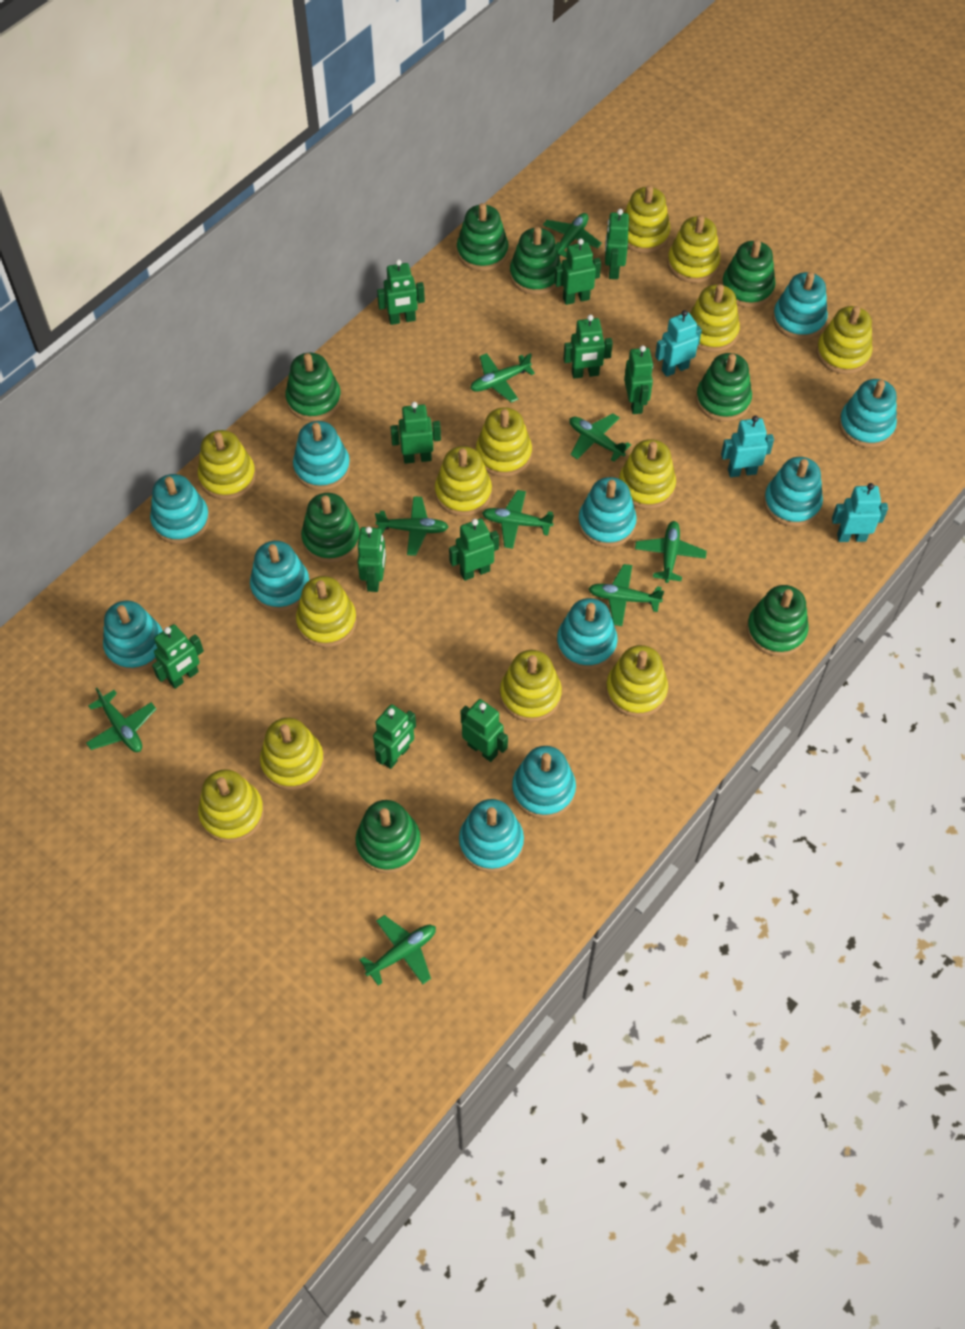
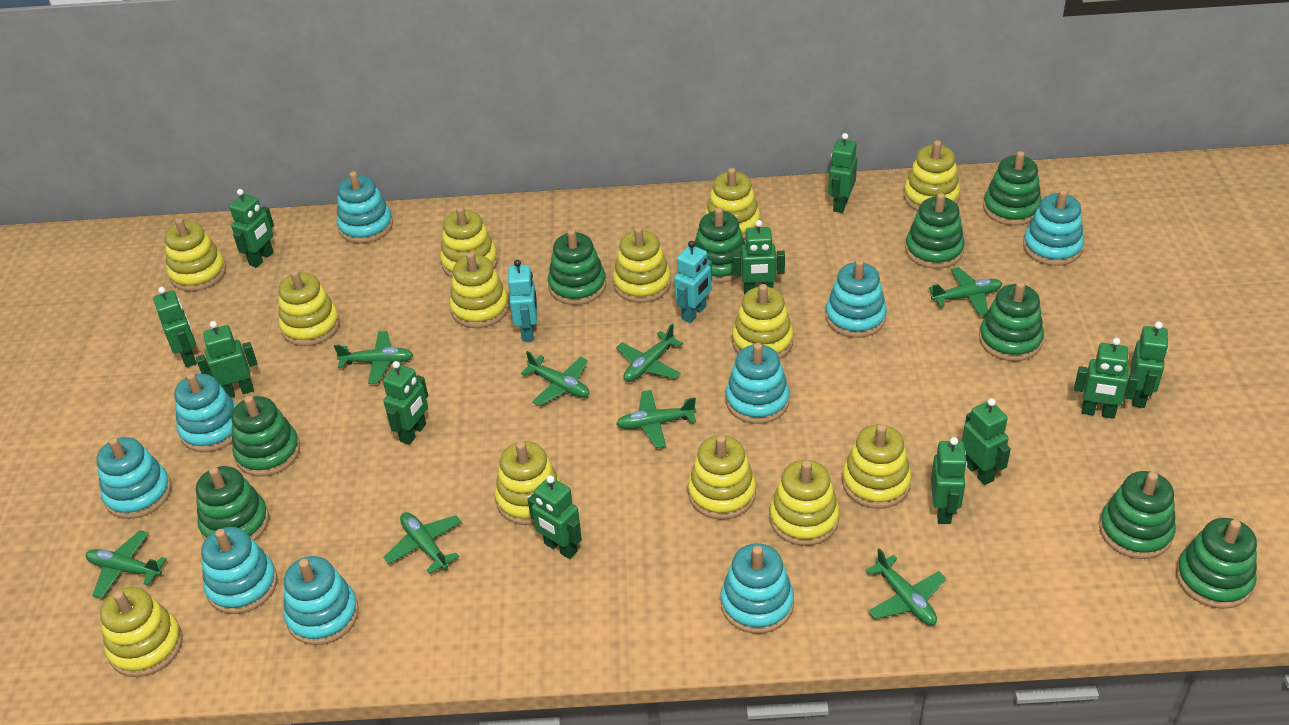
green plane: [86,688,156,752] [359,915,436,986] [375,496,448,556] [470,353,535,403] [482,490,554,549] [543,213,602,257] [569,413,631,462] [588,564,664,626] [635,521,707,583] = 9 -> [86,530,167,599] [334,331,413,384] [383,512,462,574] [521,351,589,406] [616,324,683,382] [616,390,696,448] [866,548,946,625] [929,267,1002,316] = 8
green stacking toy: [285,353,341,421] [301,493,360,563] [356,800,421,873] [457,203,508,271] [510,227,562,295] [696,353,752,422] [722,240,776,308] [747,585,809,656] = 8 -> [196,466,269,541] [231,396,300,476] [548,229,606,305] [694,207,745,283] [905,193,965,269] [979,281,1044,361] [983,151,1042,226] [1099,471,1176,559] [1176,518,1257,609] = 9
turquoise robot: [655,310,702,377] [721,416,774,477] [832,483,888,542] = 3 -> [508,260,537,342] [674,241,712,323] = 2
turquoise stacking toy: [103,601,163,672] [150,474,210,544] [250,541,310,612] [293,421,350,490] [459,799,524,872] [512,746,576,819] [557,598,618,670] [578,477,637,547] [764,457,823,527] [773,272,828,340] [839,379,897,448] = 11 -> [97,437,171,519] [174,373,237,452] [201,527,277,614] [284,556,359,645] [336,171,393,243] [720,543,794,634] [725,343,790,424] [826,259,887,338] [1023,189,1084,266] = 9

